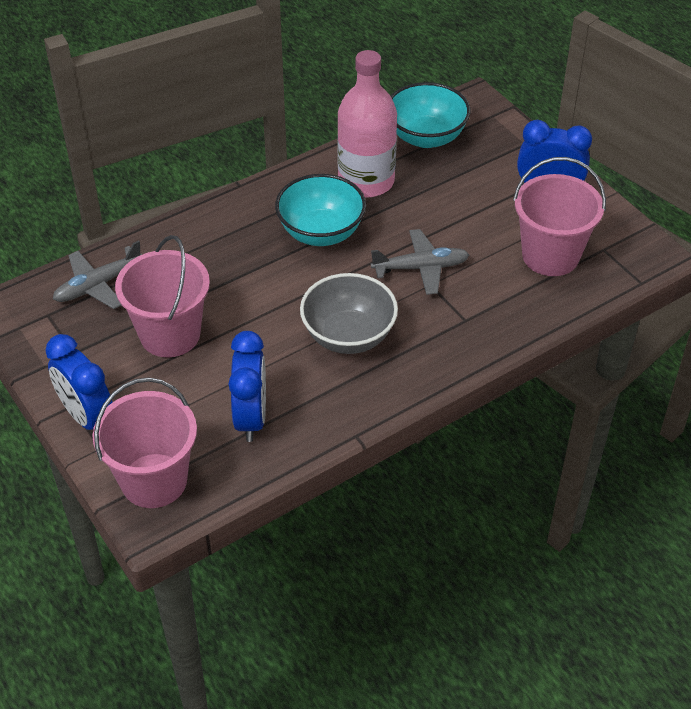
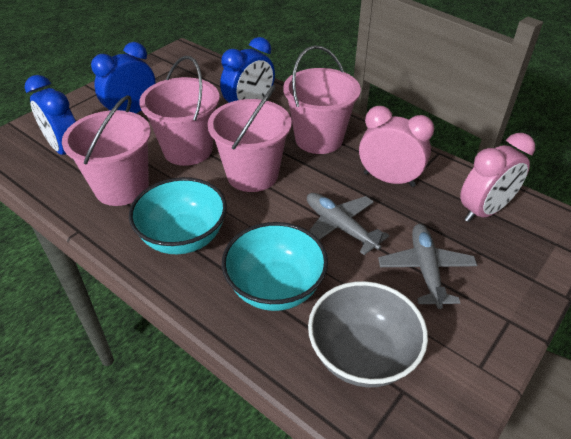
pink bottle: [337,50,397,198] = 1 -> none = 0
pink bucket: [92,377,197,508] [115,235,210,357] [513,157,606,276] = 3 -> [62,95,151,206] [139,56,220,166] [208,85,292,192] [283,45,361,154] = 4
pink clock: none = 0 -> [359,106,434,187] [460,133,535,222] = 2

